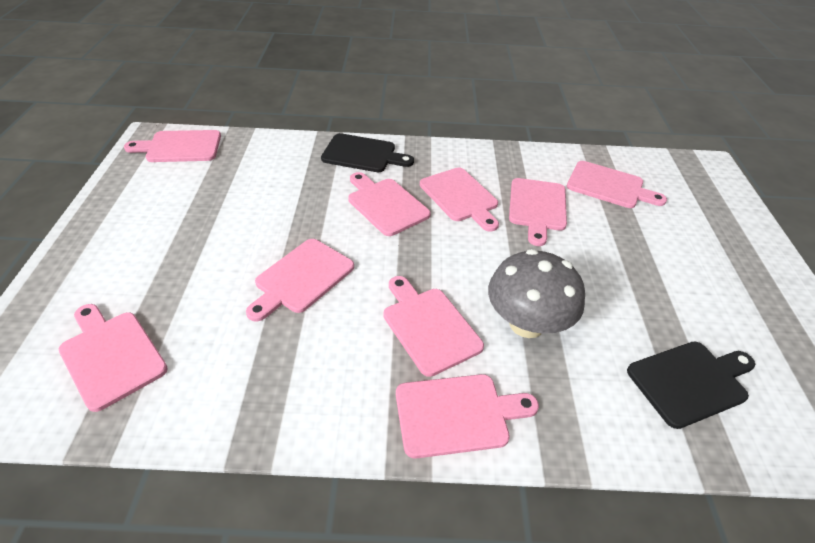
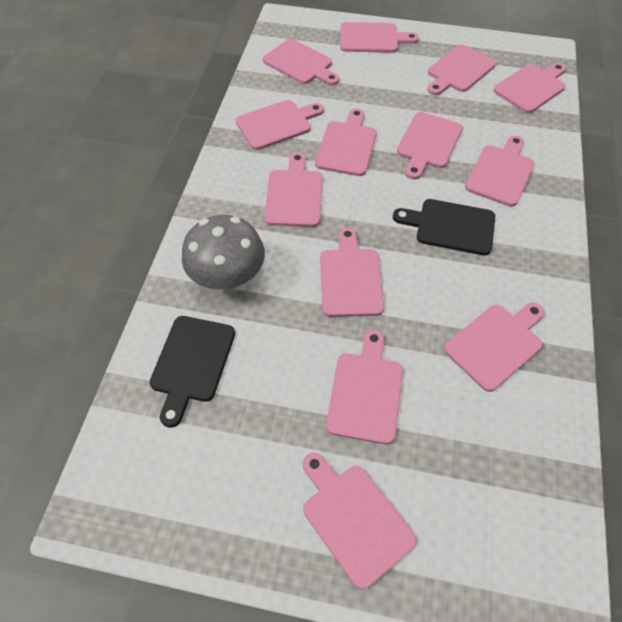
pink cutting board: [59,304,168,412] [124,130,221,162] [246,239,354,322] [348,172,431,236] [383,276,484,377] [396,374,539,459] [420,167,499,232] [509,178,567,246] [567,161,667,208] = 9 -> [236,100,324,150] [263,39,340,85] [264,152,322,227] [303,453,417,589] [315,108,377,176] [320,227,384,317] [326,330,403,444] [340,22,419,53] [397,112,463,180] [427,45,496,95] [444,303,544,392] [465,136,535,207] [493,63,566,113] = 13

